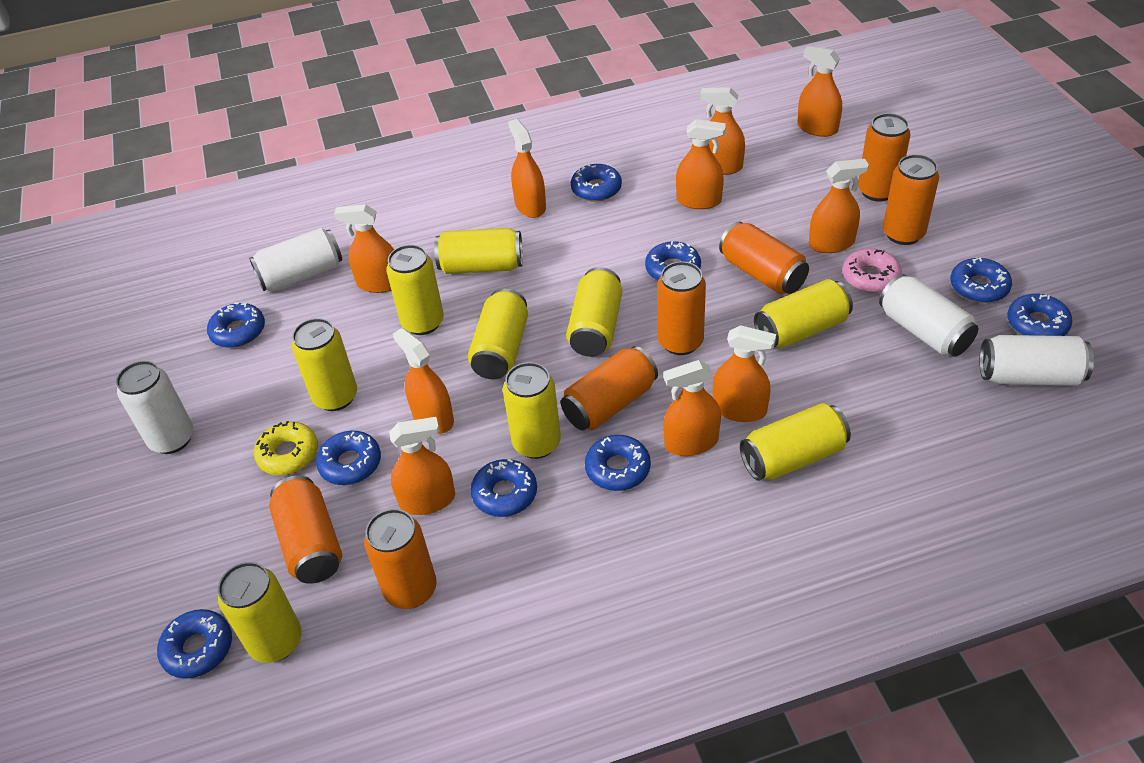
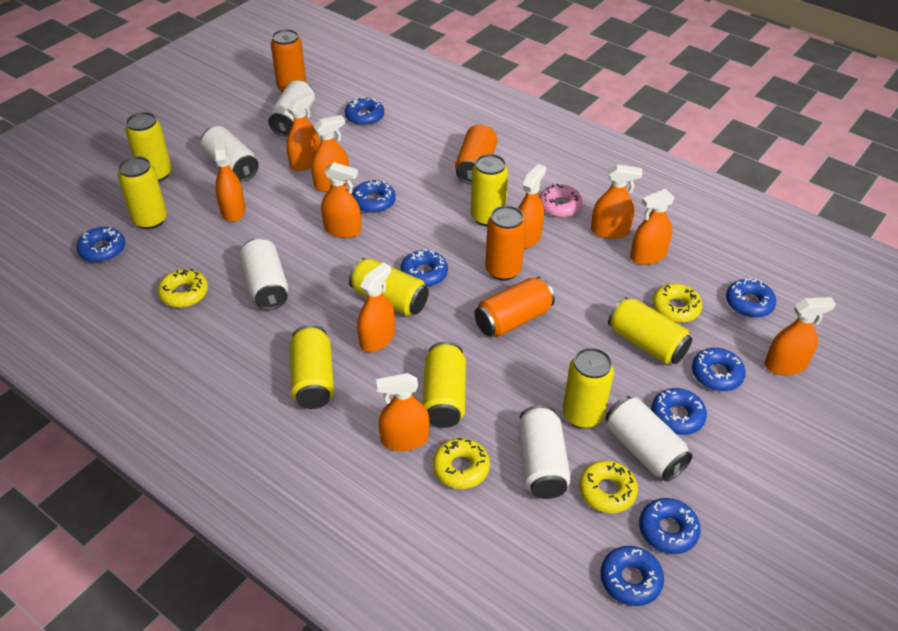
orange can: [269,475,342,584] [364,509,437,609] [561,346,658,430] [657,262,706,355] [719,221,809,294] [858,113,911,202] [883,154,939,245] = 7 -> [271,29,306,92] [455,124,498,184] [474,277,555,337] [485,205,526,281] = 4
white can: [116,361,193,454] [249,228,342,291] [879,274,979,356] [979,335,1094,386] = 4 -> [201,126,258,181] [239,238,288,310] [268,80,315,136] [518,405,571,499] [606,396,693,481] = 5
yellow can: [218,562,302,663] [292,318,357,411] [386,245,444,335] [434,228,523,274] [468,288,528,380] [503,362,561,459] [566,267,622,357] [740,403,851,481] [754,279,853,348] = 9 -> [118,156,167,229] [125,112,172,182] [290,325,334,409] [349,258,429,316] [422,342,466,428] [471,154,508,226] [563,348,614,429] [608,297,692,364] = 8
yellow donut: [254,421,318,475] = 1 -> [158,269,208,308] [433,438,490,489] [579,460,638,513] [652,283,702,323] = 4

